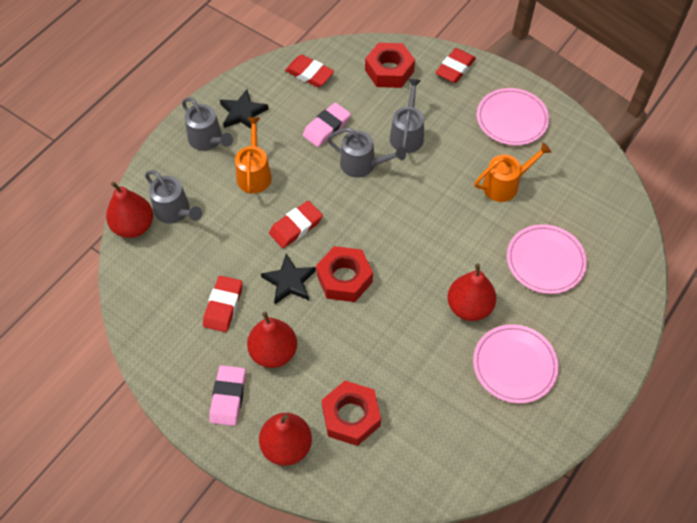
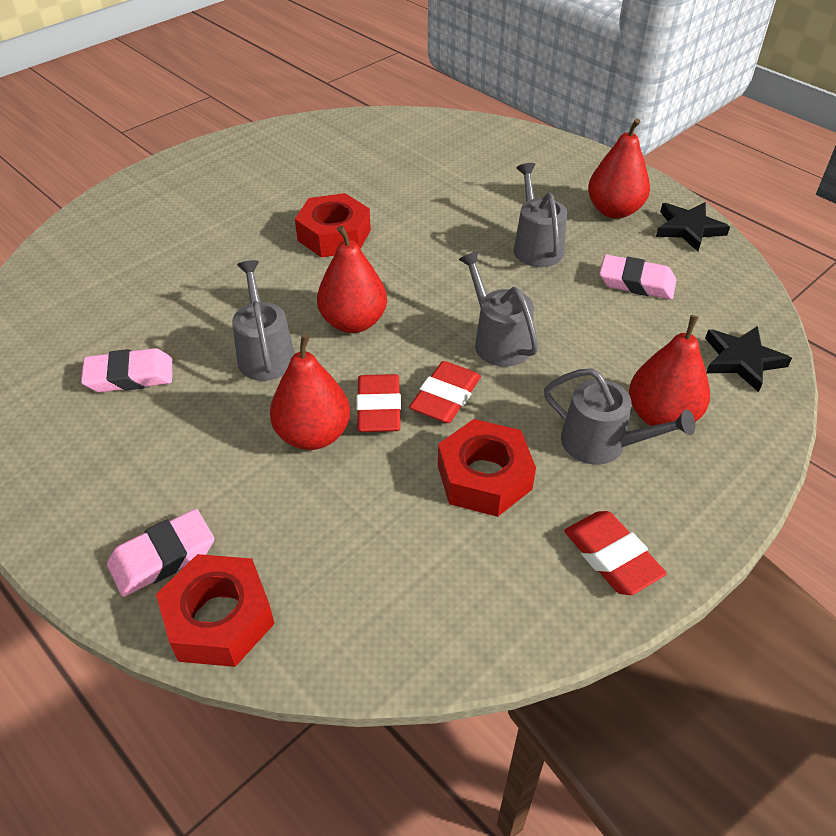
orange watering can: [235,117,272,194] [474,142,552,202] = 2 -> none = 0
pink eraser: [209,365,246,426] [303,102,351,147] = 2 -> [81,348,172,392] [107,509,214,597] [599,254,676,299] = 3
pink plate: [473,325,559,403] [477,88,549,145] [507,224,587,294] = 3 -> none = 0
red eraser: [203,276,243,332] [269,201,323,248] [285,55,334,87] [435,48,476,83] = 4 -> [356,374,401,432] [409,361,481,423] [564,511,667,595] = 3

